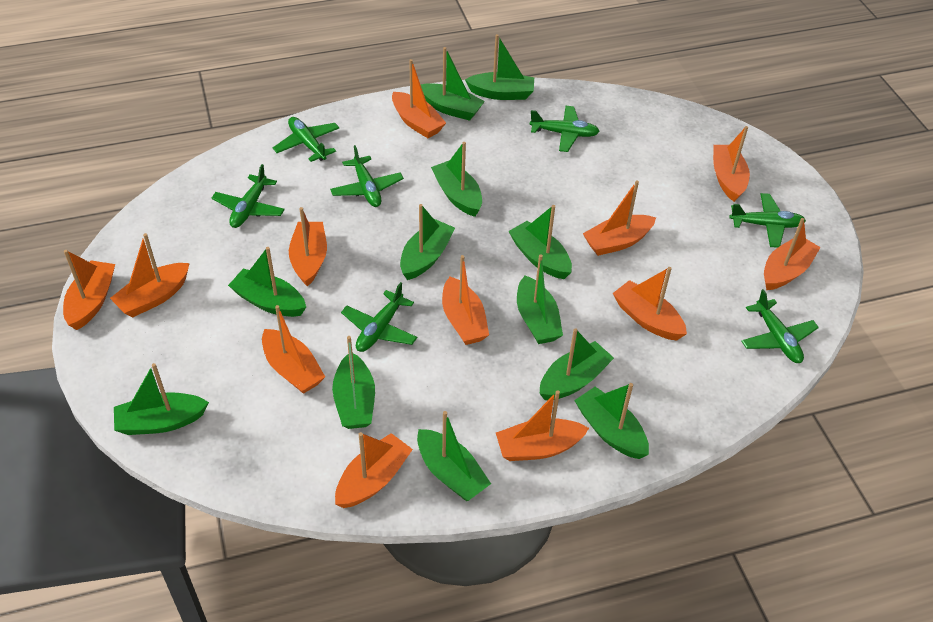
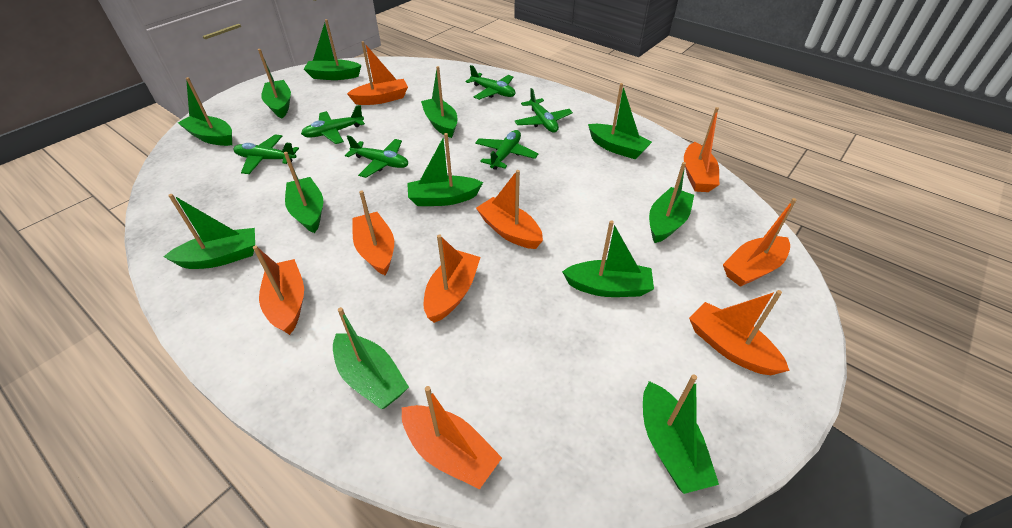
green plane: [212,164,285,228] [273,117,340,162] [330,145,404,207] [341,282,417,352] [529,106,600,152] [729,193,806,248] [742,289,819,363] = 7 -> [233,134,299,174] [301,105,365,144] [345,135,408,178] [465,65,515,100] [475,130,538,170] [514,88,573,132] = 6
orange boat: [63,250,115,330] [110,233,190,317] [262,305,325,394] [289,207,327,286] [335,432,413,508] [392,59,446,138] [442,255,489,345] [496,390,589,461] [583,180,656,256] [613,267,687,341] [713,126,750,202] [764,218,821,290] = 12 -> [253,245,304,335] [347,41,408,105] [352,190,394,275] [402,386,502,489] [424,235,480,323] [476,170,543,249] [684,107,719,192] [689,290,790,375] [723,198,796,287] = 9

